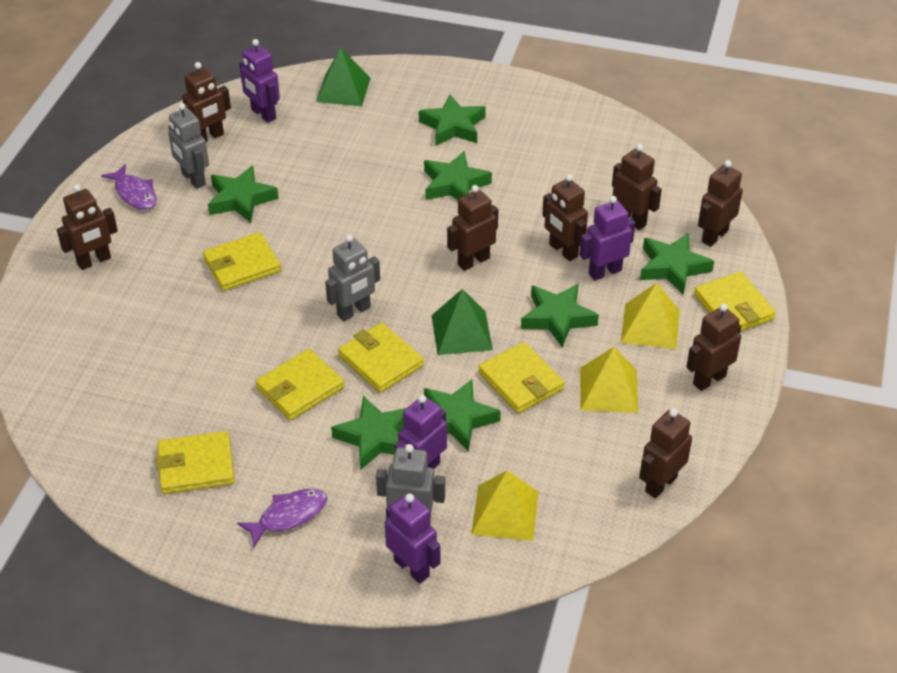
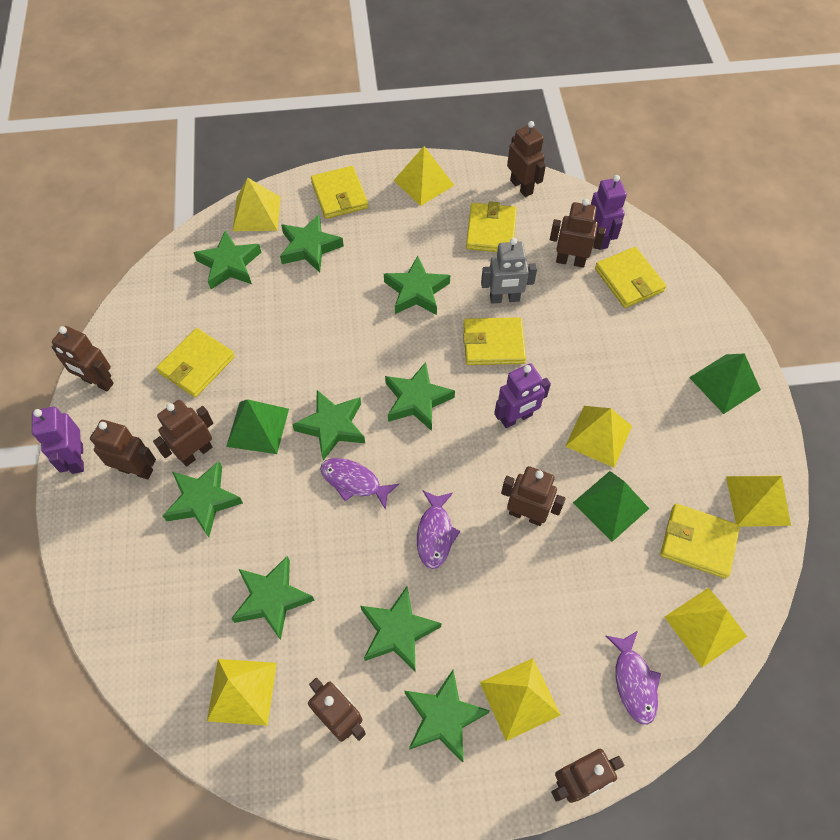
green pyramid: [316,47,371,106] [431,289,493,355] = 2 -> [226,399,289,454] [573,471,649,542] [689,353,761,414] = 3
green star: [208,166,279,223] [331,396,406,470] [419,94,486,146] [424,151,492,200] [424,379,501,452] [521,283,599,348] [640,233,714,295] = 7 -> [163,461,243,537] [193,231,262,289] [231,556,315,640] [280,214,344,272] [292,390,365,460] [361,587,441,671] [384,256,450,315] [385,362,455,431] [405,670,490,763] = 9
grey robot: [168,103,209,189] [325,235,380,321] [376,444,445,519] = 3 -> [481,238,537,304] = 1
purple fish: [101,164,157,210] [237,489,327,547] = 2 -> [320,458,399,510] [417,491,461,569] [606,631,661,725] = 3
purple robot: [239,39,280,123] [385,493,440,584] [395,395,447,469] [579,196,635,281] = 4 -> [32,407,84,474] [494,363,551,428] [591,175,627,250] = 3
yellow pyramid: [471,470,538,541] [580,347,638,413] [621,283,680,349] = 3 -> [207,659,277,726] [233,177,281,231] [393,146,454,206] [480,658,561,741] [565,406,632,468] [665,588,747,667] [726,476,791,527] = 7

